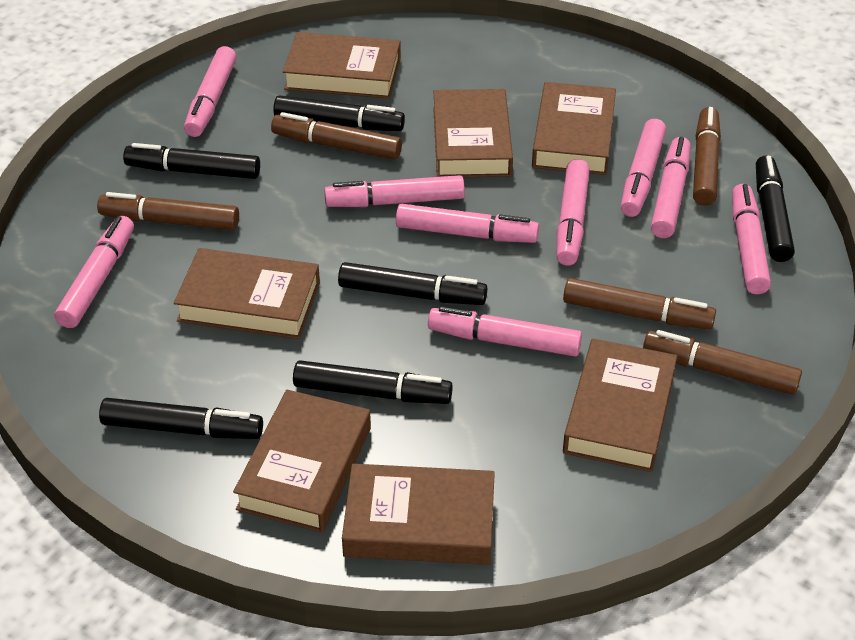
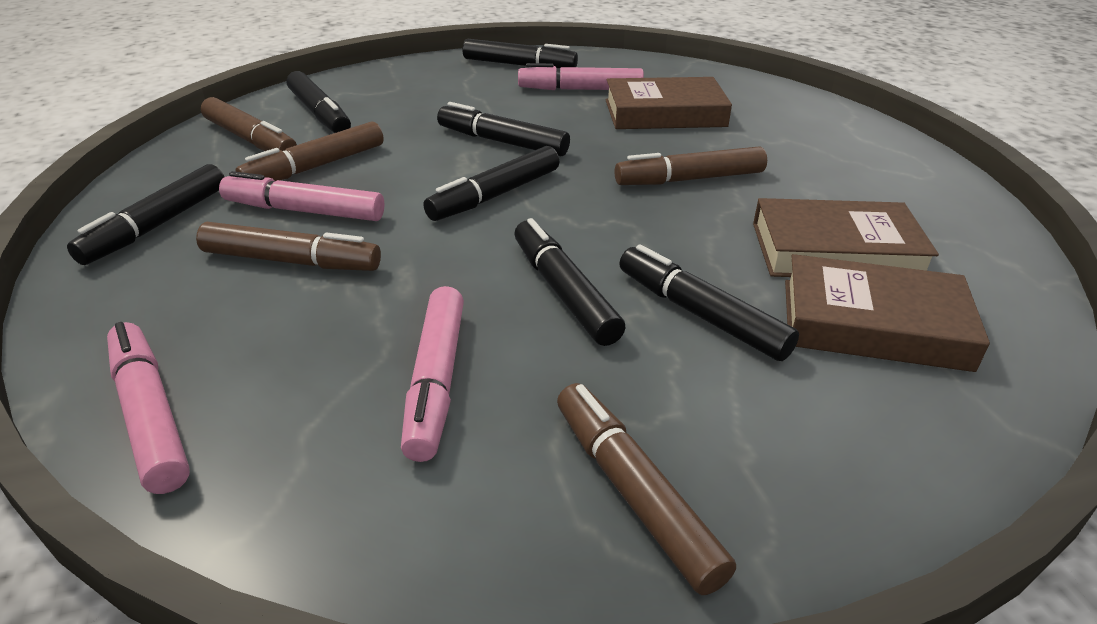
black marker: [99,398,263,439] [123,143,260,179] [273,96,405,131] [293,360,453,404] [338,262,487,305] [756,155,795,262] = 6 -> [67,164,224,265] [287,71,351,133] [423,146,559,221] [437,102,570,156] [463,39,578,68] [514,218,626,346] [619,245,799,361] = 7
brown book: [174,248,320,339] [233,390,371,533] [283,32,401,99] [342,464,495,565] [433,89,513,177] [532,82,616,175] [563,339,677,472] = 7 -> [605,77,732,129] [753,198,939,277] [785,254,990,372] = 3
pink marker: [55,216,134,328] [184,46,237,137] [324,175,465,207] [396,204,539,243] [428,306,582,357] [557,159,590,266] [621,119,666,217] [651,137,691,238] [732,184,771,294] = 9 -> [107,322,190,494] [219,171,385,221] [401,286,464,462] [518,63,644,90] = 4

